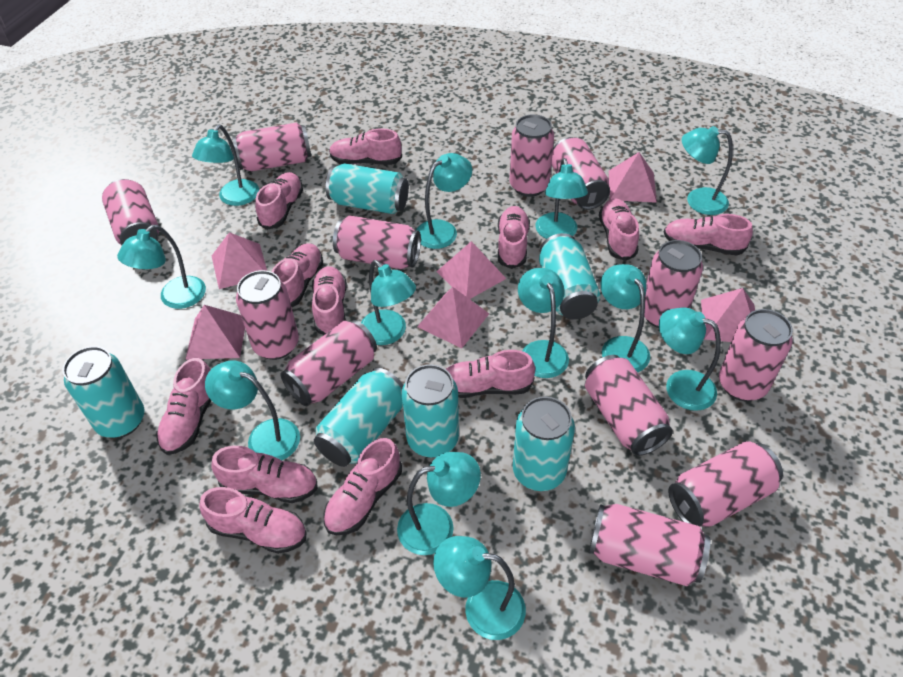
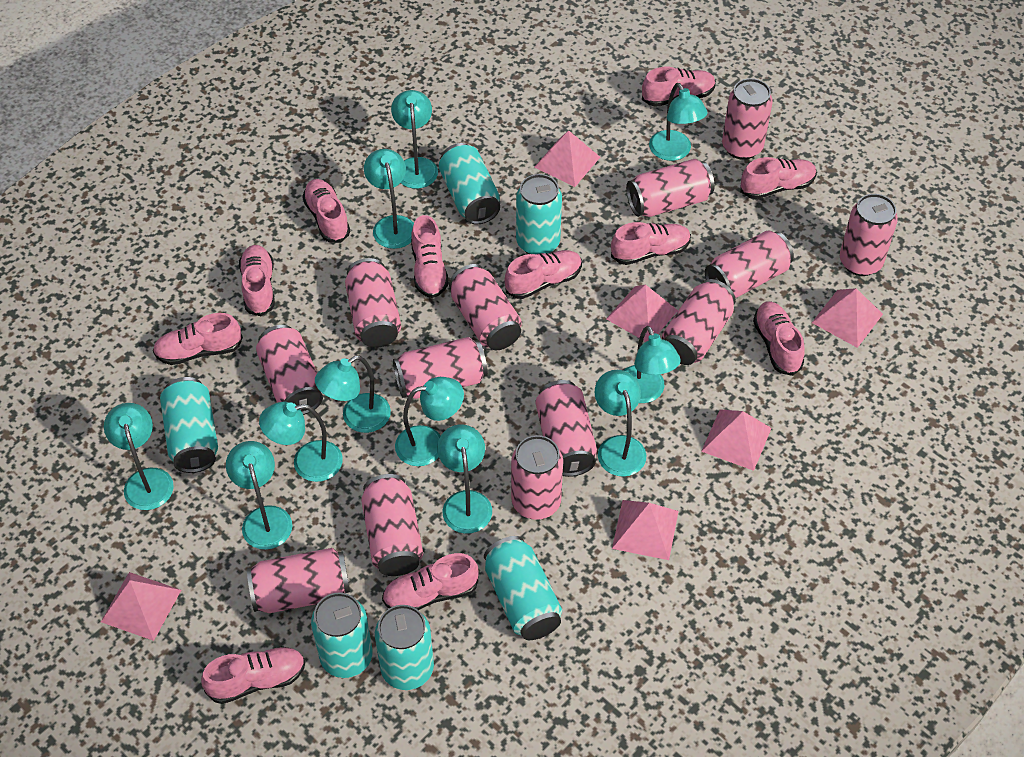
pink can: [102,179,159,245] [232,123,311,171] [236,270,299,360] [280,320,377,406] [333,216,421,269] [510,114,554,197] [551,137,610,210] [585,355,673,456] [589,504,710,586] [644,240,703,328] [668,441,783,527] [719,309,793,401] = 12 -> [247,548,350,613] [256,325,323,415] [345,258,401,348] [361,474,423,576] [393,337,488,399] [449,264,522,350] [511,435,563,520] [535,380,597,477] [626,159,714,217] [662,279,736,365] [705,231,794,298] [722,78,773,160] [840,194,898,276] = 13
pink shoe: [157,358,211,455] [199,487,307,554] [211,446,318,503] [255,172,303,230] [271,244,323,307] [312,266,347,335] [324,438,402,535] [329,128,402,165] [446,350,535,398] [498,206,530,269] [599,198,639,261] [664,214,753,255] = 12 -> [153,313,243,365] [201,646,306,704] [239,245,275,316] [302,179,350,243] [382,553,479,610] [411,215,449,298] [505,250,582,299] [611,222,691,265] [642,67,716,107] [740,157,816,199] [753,301,805,376] = 11
turquoise lamp: [117,225,206,309] [192,125,259,206] [205,360,300,460] [361,260,416,345] [397,452,481,555] [416,153,472,249] [433,536,526,640] [518,268,569,378] [536,158,588,239] [601,264,650,373] [659,308,721,411] [682,126,733,215] = 12 -> [104,403,174,510] [226,441,292,550] [259,402,343,482] [315,355,391,433] [364,149,414,249] [391,90,438,189] [395,377,464,466] [437,424,492,534] [595,370,646,477] [623,326,681,403] [649,83,708,161] = 11

